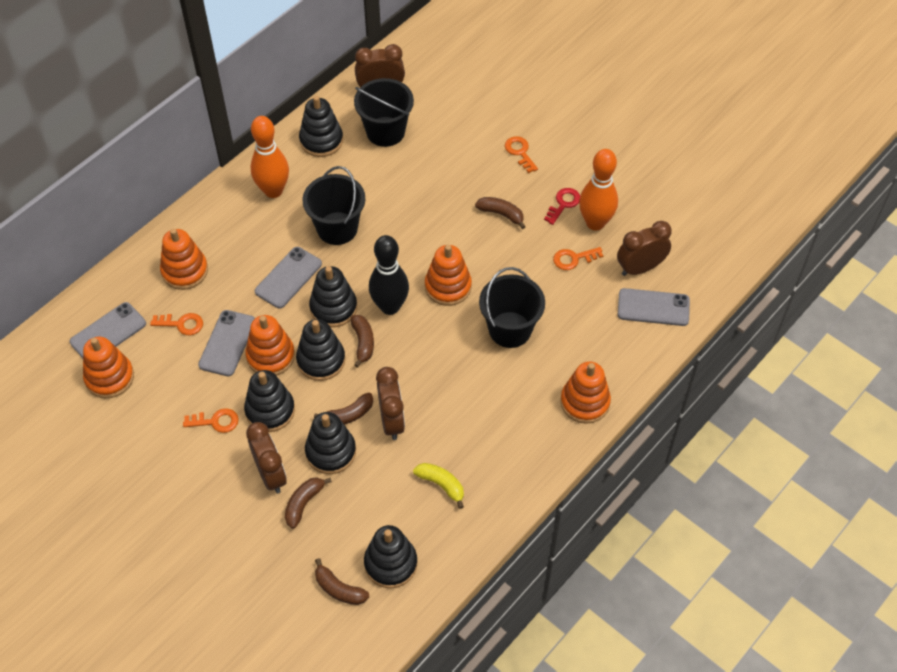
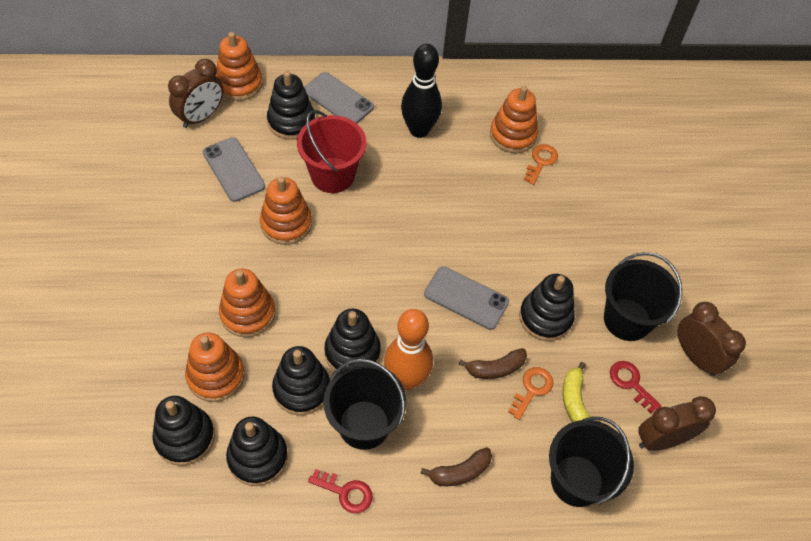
brown banana: [285,477,332,529] [314,393,373,425] [315,558,369,605] [350,315,374,368] [475,197,526,229] = 5 -> [420,447,492,486] [458,348,527,379] = 2
brown clock: [246,422,287,493] [355,44,405,87] [376,367,405,440] [617,221,672,276] = 4 -> [168,59,224,128] [638,396,716,451] [678,302,746,376] = 3
grey phone: [70,302,146,358] [198,310,255,376] [255,247,322,308] [618,288,690,326] = 4 -> [203,137,265,202] [304,72,374,123] [424,266,509,330] = 3
orange bowling pin: [250,116,289,198] [579,149,618,231] = 2 -> [384,309,433,390] = 1
orange key: [150,313,203,335] [183,408,239,433] [505,136,538,173] [553,247,603,270] = 4 -> [508,367,553,420] [524,144,558,185] = 2
red bucket: none = 0 -> [297,110,367,193] = 1
red key: [544,188,580,225] = 1 -> [308,469,373,513] [610,361,662,413] = 2

